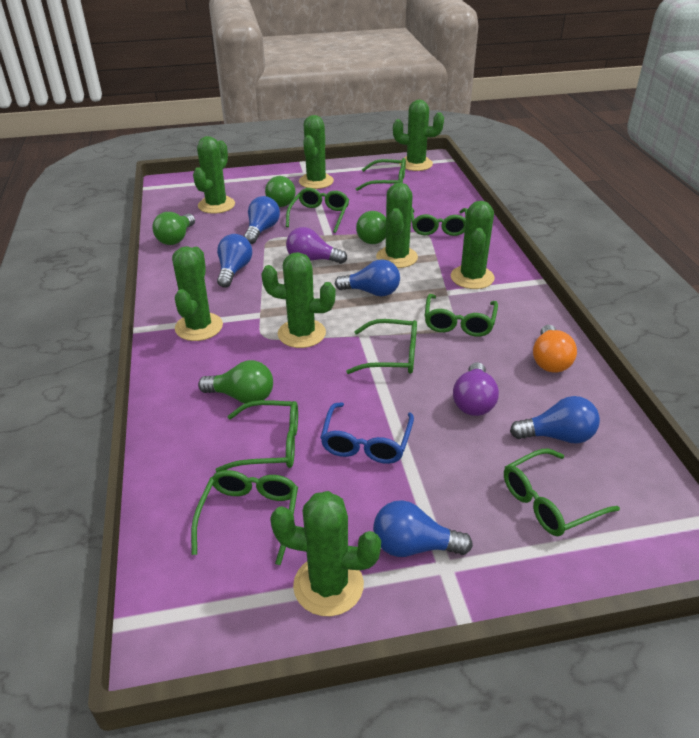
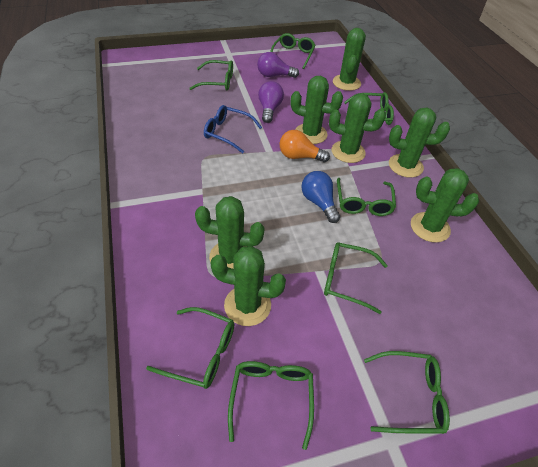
blue light bulb: [217,234,252,288] [244,196,280,244] [335,259,400,296] [373,500,473,557] [510,396,600,444] = 5 -> [301,171,340,223] = 1
green cactus: [172,246,223,341] [193,136,235,214] [261,252,336,348] [270,491,381,616] [299,115,334,189] [376,183,418,268] [393,100,444,171] [451,201,495,289] = 8 -> [195,196,265,269] [210,246,286,326] [291,76,343,144] [329,93,386,163] [333,28,366,91] [389,108,450,178] [411,168,479,243] = 7
green light bulb: [152,212,195,245] [198,360,273,404] [265,176,296,207] [356,211,386,244] = 4 -> none = 0

